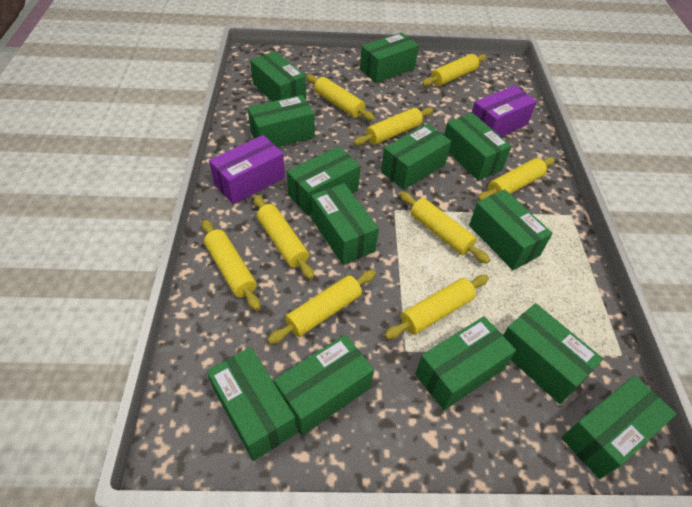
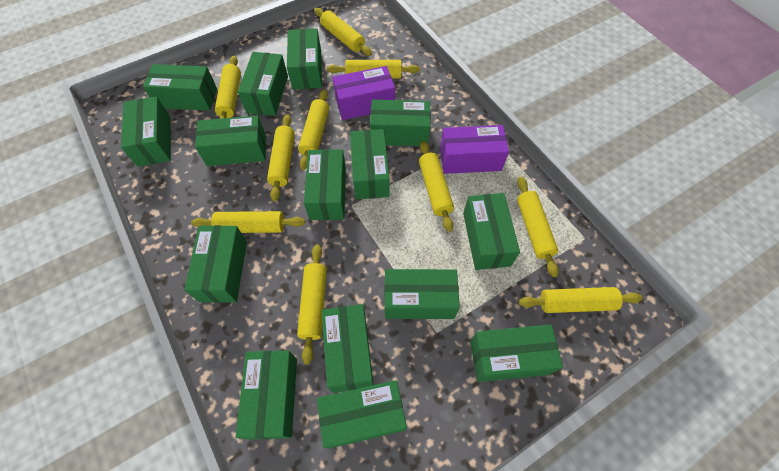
green box: [207,347,296,461] [248,95,315,147] [250,51,306,102] [274,335,374,436] [287,146,360,216] [311,183,379,265] [360,32,419,83] [381,124,451,190] [415,316,516,410] [444,113,512,181] [469,189,553,270] [503,303,603,404] [562,375,676,479] = 13 -> [121,97,171,167] [143,64,217,111] [184,225,247,303] [195,115,266,166] [236,351,297,440] [238,52,288,116] [287,28,322,90] [304,149,346,220] [317,380,407,448] [322,304,374,393] [350,129,390,200] [370,100,431,146] [385,269,460,319] [463,193,520,270] [470,324,563,382] = 15
yellow rolling pin: [202,220,260,311] [254,195,314,279] [267,270,376,344] [306,74,375,121] [353,107,433,146] [384,275,489,339] [400,192,490,264] [422,54,487,87] [477,157,555,201] = 9 -> [191,211,305,233] [215,55,241,119] [267,114,295,201] [297,244,327,364] [298,89,329,170] [314,8,372,56] [327,60,420,78] [419,141,454,232] [517,177,559,277] [519,287,643,313] = 10

